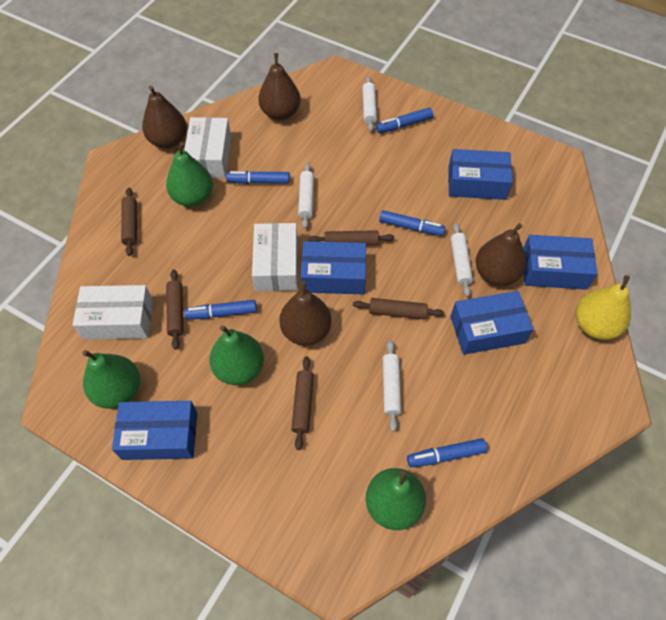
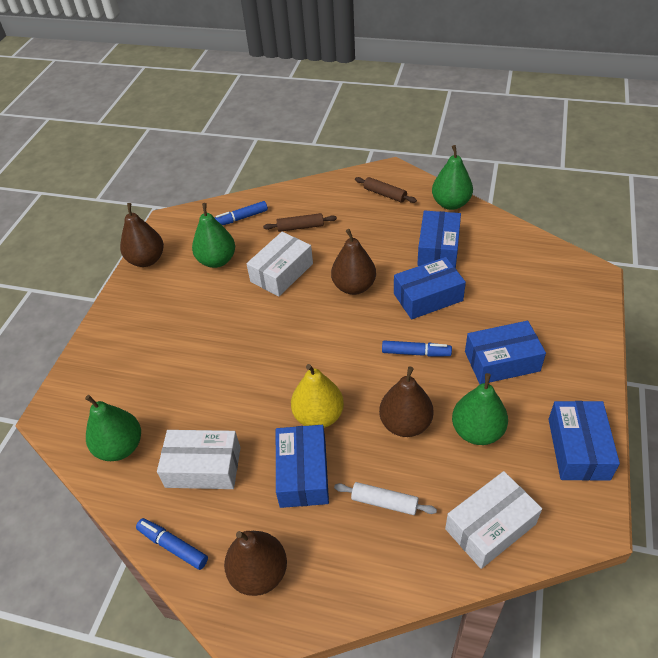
blue marker: [184,300,257,319] [226,171,290,184] [376,108,433,133] [379,210,445,236] [407,438,487,468] = 5 -> [136,518,208,570] [215,201,268,225] [382,341,452,357] = 3
brown rolling pin: [121,188,137,256] [166,270,184,350] [291,356,314,450] [309,230,394,246] [353,298,444,319] = 5 -> [263,213,337,232] [355,177,417,203] = 2
white rolling pin: [298,163,314,229] [362,76,377,132] [383,340,402,432] [451,223,473,297] = 4 -> [334,482,437,515] = 1

